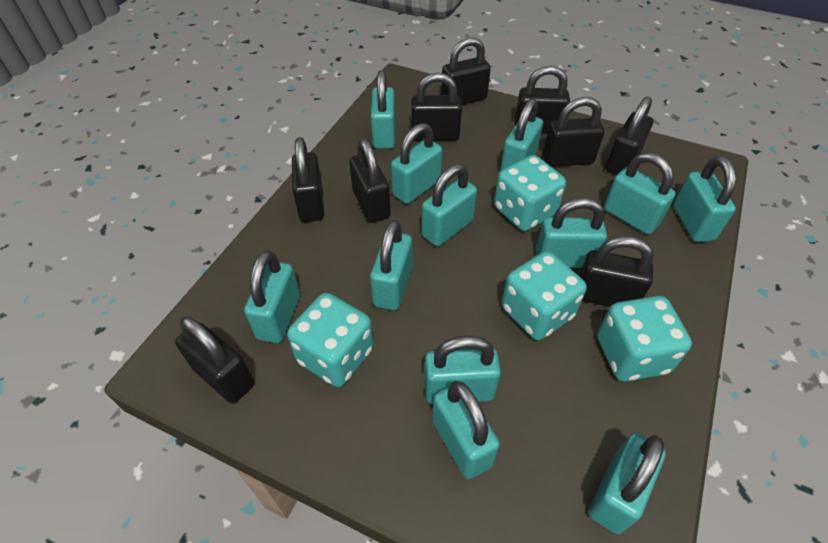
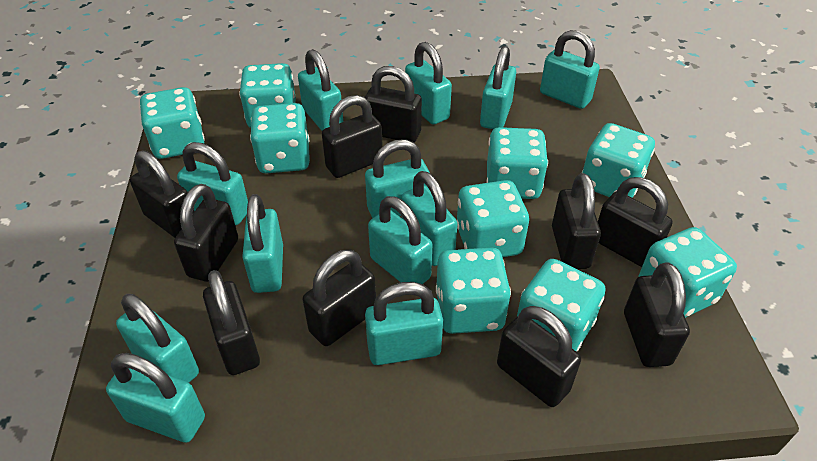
black padlock: [175,316,254,404] [292,137,324,222] [349,138,391,223] [411,73,462,141] [441,37,491,105] [515,66,570,134] [543,97,604,167] [579,236,654,307] [605,97,653,175] = 9 -> [130,151,195,238] [174,184,238,282] [203,270,260,375] [303,250,376,346] [322,95,383,178] [365,66,422,142] [497,306,581,407] [552,173,601,269] [598,177,672,267] [624,262,690,367] = 10
turquoise dice: [287,293,374,387] [494,155,566,231] [502,251,587,340] [597,296,692,382] = 4 -> [140,87,205,159] [239,63,296,128] [250,103,310,173] [436,248,511,334] [457,180,529,257] [486,127,548,199] [517,259,605,352] [582,123,655,198] [638,227,737,318] = 9

